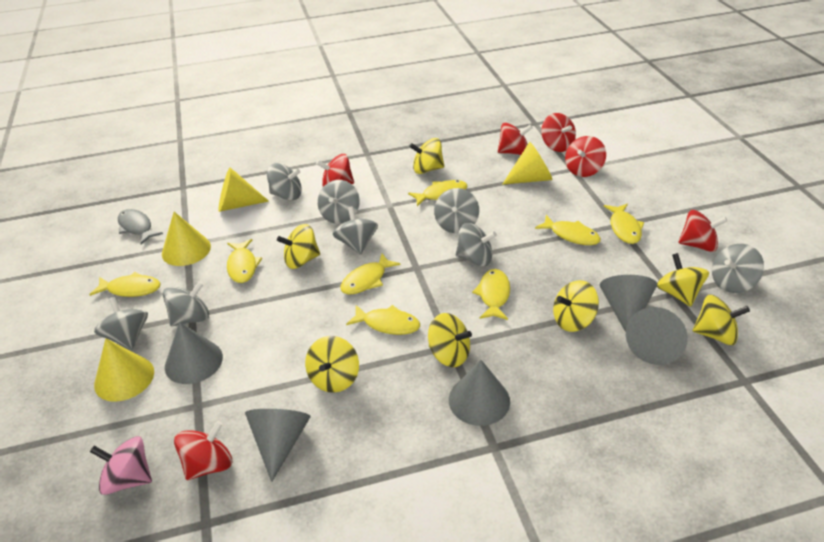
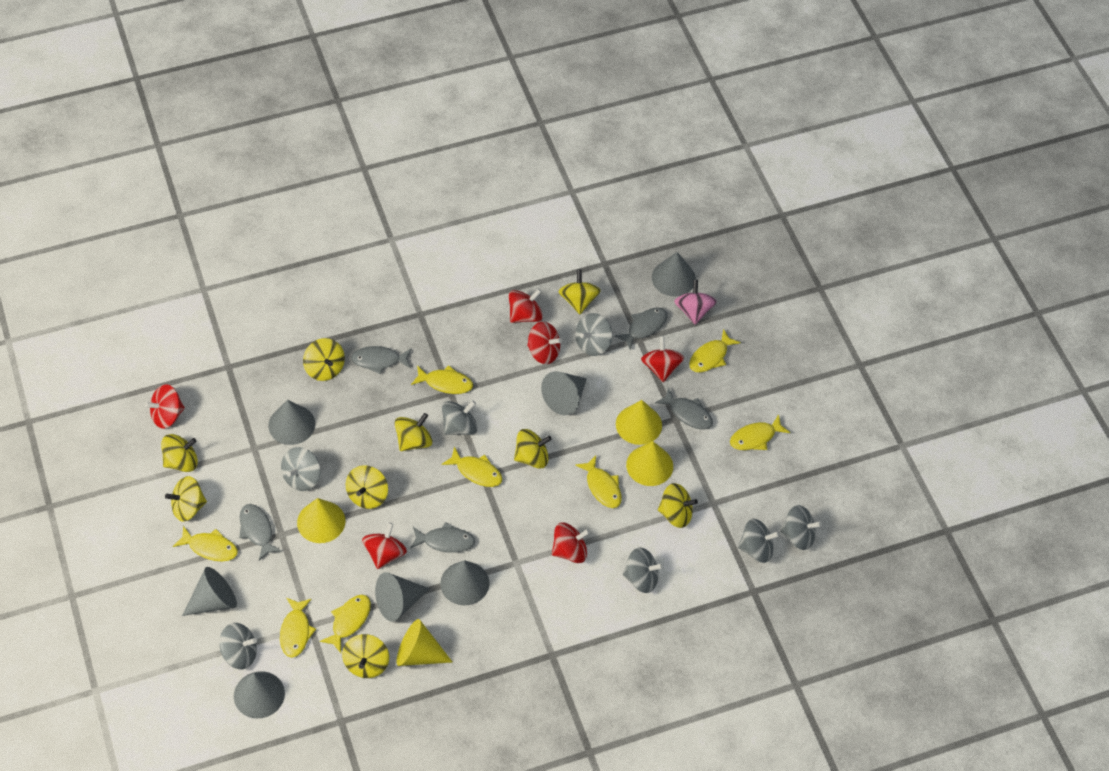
grey cone: [165,322,223,384] [245,409,311,482] [449,360,510,426] [599,275,657,332] [626,307,688,365] = 5 -> [182,567,237,616] [234,671,285,718] [268,400,315,445] [375,572,430,622] [440,560,489,605] [541,371,587,415] [652,252,696,296] = 7
grey fish: [118,209,163,244] = 1 -> [239,504,282,561] [351,346,412,374] [410,522,475,553] [614,308,668,350] [655,387,713,430] = 5
grey spinning top: [94,297,148,350] [163,281,209,326] [267,163,302,201] [318,180,360,224] [333,207,378,255] [434,188,479,233] [456,223,497,267] [712,244,764,293] = 8 -> [219,623,257,670] [281,447,321,491] [442,400,477,435] [575,313,612,356] [623,547,664,593] [738,519,780,563] [780,505,822,550] = 7
yellow spinning top: [277,224,320,269] [305,336,359,393] [409,138,444,174] [428,313,472,367] [553,280,599,332] [657,253,709,307] [693,295,750,345] = 7 -> [161,434,198,472] [165,476,207,521] [303,338,345,381] [342,634,389,678] [346,465,388,509] [394,413,432,451] [514,429,552,469] [558,269,601,314] [658,483,698,528] = 9

